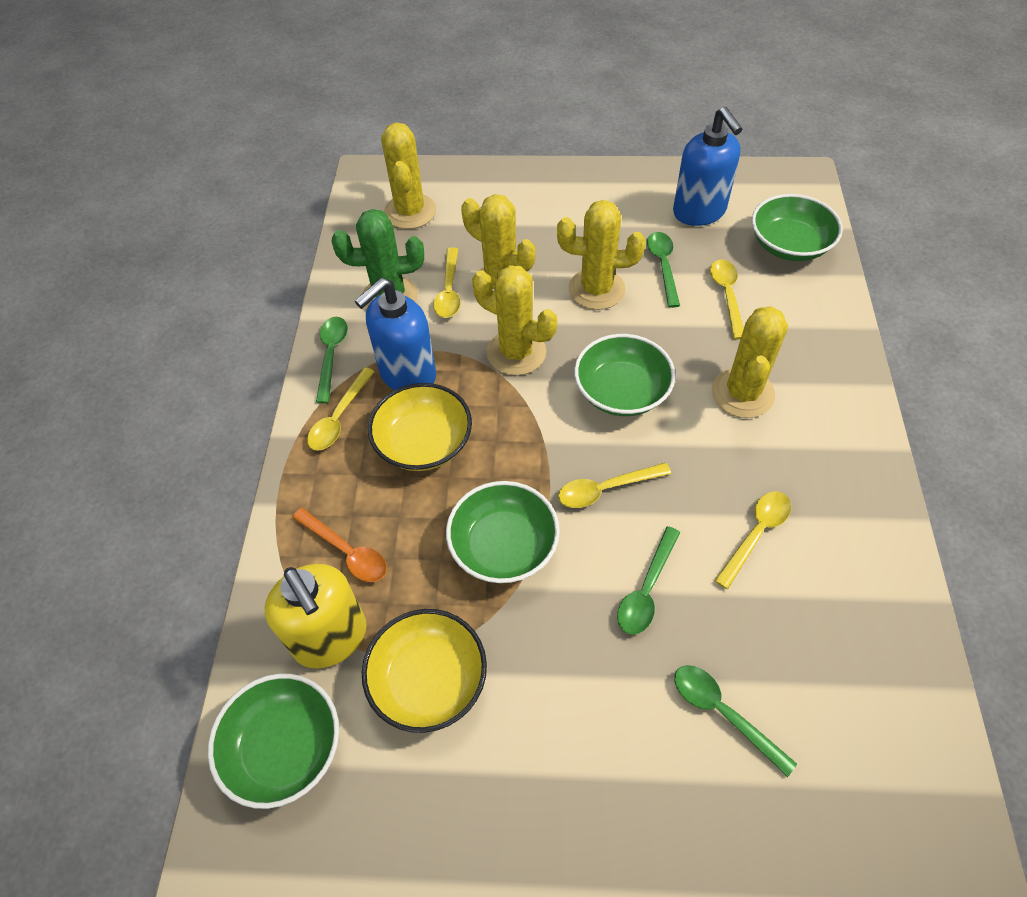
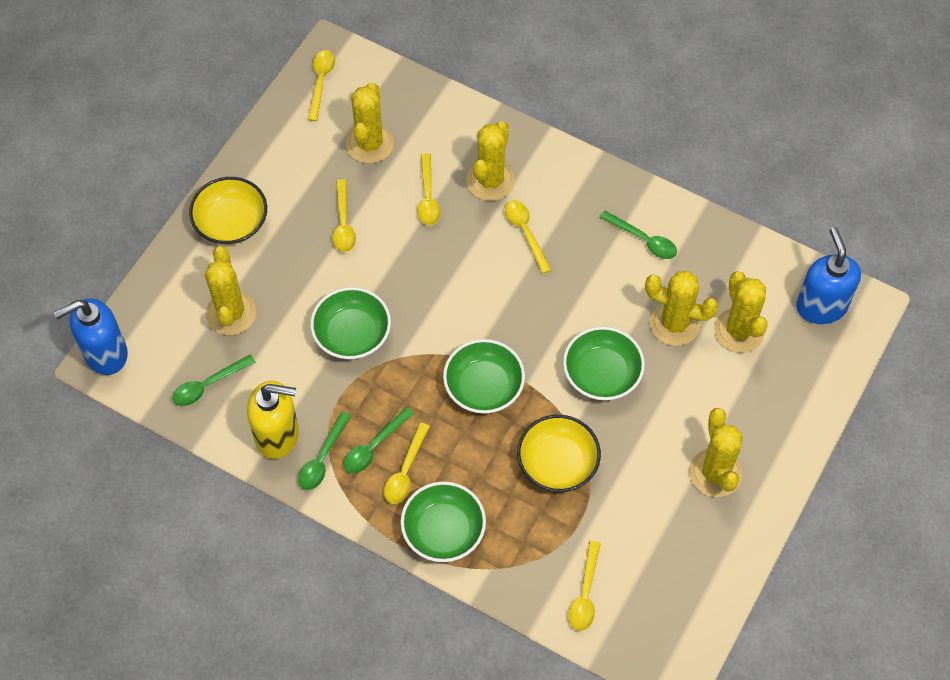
green cactus: [332,209,424,310] = 1 -> none = 0
orange spoon: [292,508,387,582] = 1 -> none = 0
yellow cactus: [381,122,436,229] [461,194,535,292] [472,265,557,376] [557,200,645,310] [712,306,788,418] = 5 -> [205,246,256,335] [346,83,394,164] [467,121,515,201] [645,271,719,346] [689,408,743,497] [714,271,768,353] = 6
yellow spoon: [307,367,375,451] [433,248,461,318] [558,463,671,508] [710,259,744,340] [714,491,791,589] = 5 -> [307,50,335,121] [333,179,356,252] [384,422,430,504] [417,153,441,225] [505,200,551,274] [568,541,601,631] = 6

